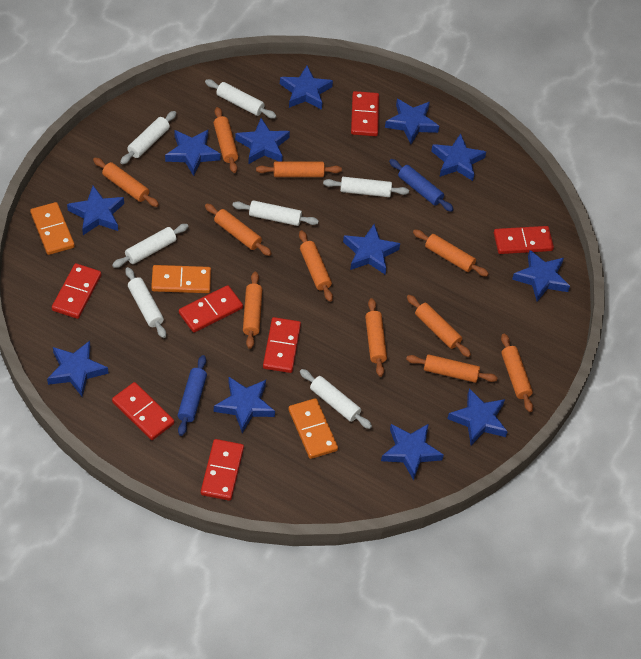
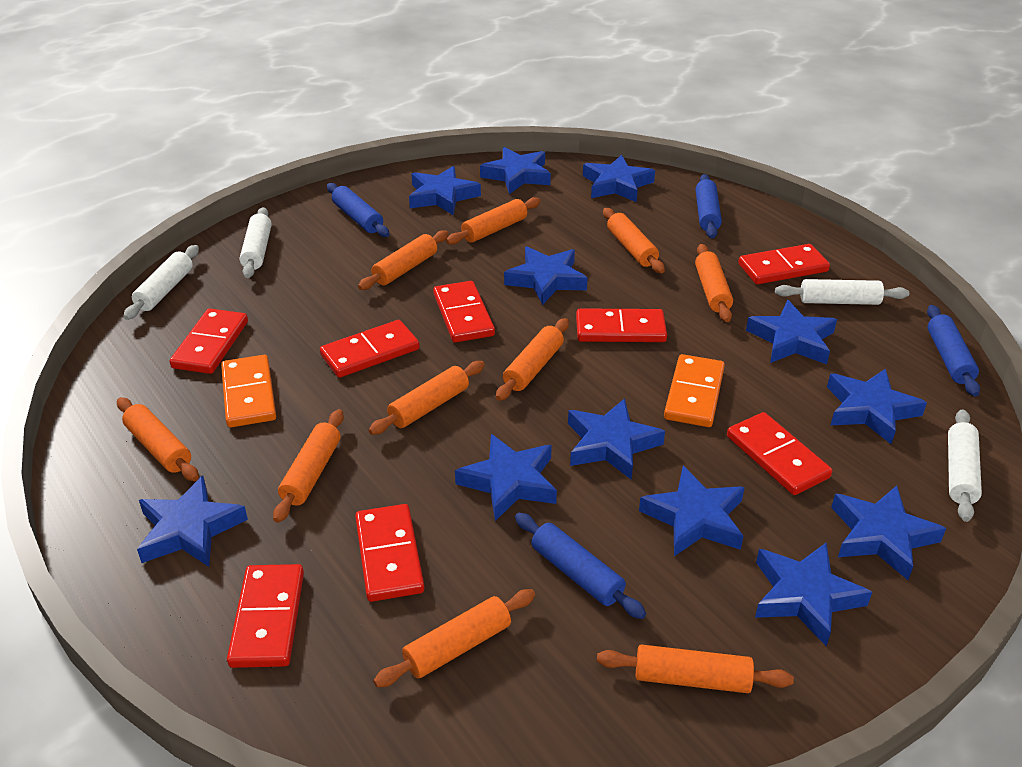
blue rolling pin: [178,355,207,436] [389,159,454,212] = 2 -> [327,183,390,237] [515,513,646,619] [696,174,722,239] [927,305,980,397] = 4
orange domino: [30,202,75,255] [151,265,211,293] [288,398,338,459] = 3 -> [221,355,276,427] [664,354,725,427] = 2
orange rolling pin: [93,158,159,207] [205,204,272,256] [214,107,238,173] [243,272,262,349] [256,162,342,177] [299,230,333,302] [365,298,387,377] [406,354,498,383] [407,295,471,357] [413,230,489,277] [501,333,533,412] = 11 -> [117,397,199,481] [273,409,344,523] [358,230,449,290] [369,361,485,435] [373,589,535,687] [446,197,541,245] [496,318,569,401] [597,644,794,693] [603,208,665,273] [695,244,733,322] = 10
red domino: [52,263,101,319] [112,382,174,440] [179,285,243,333] [201,439,244,501] [263,317,301,373] [351,91,379,136] [494,226,554,254] = 7 -> [170,308,248,374] [227,564,304,668] [320,320,419,378] [355,504,424,602] [433,281,495,343] [576,308,667,342] [727,412,832,495] [738,244,830,284] = 8
white rolling pin: [112,224,188,268] [120,111,176,164] [125,267,166,338] [205,79,276,119] [232,200,319,226] [300,369,372,429] [323,177,409,197] = 7 -> [123,245,199,320] [240,207,272,278] [775,279,909,305] [948,409,982,522] = 4

